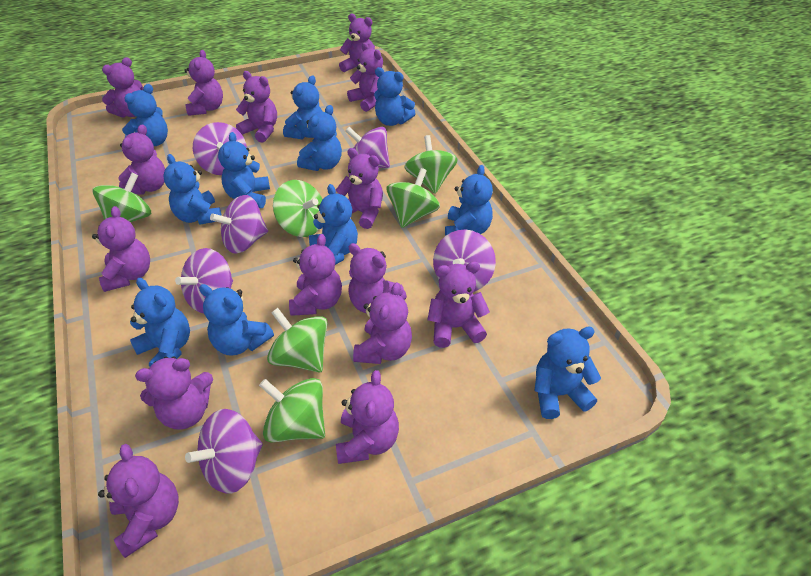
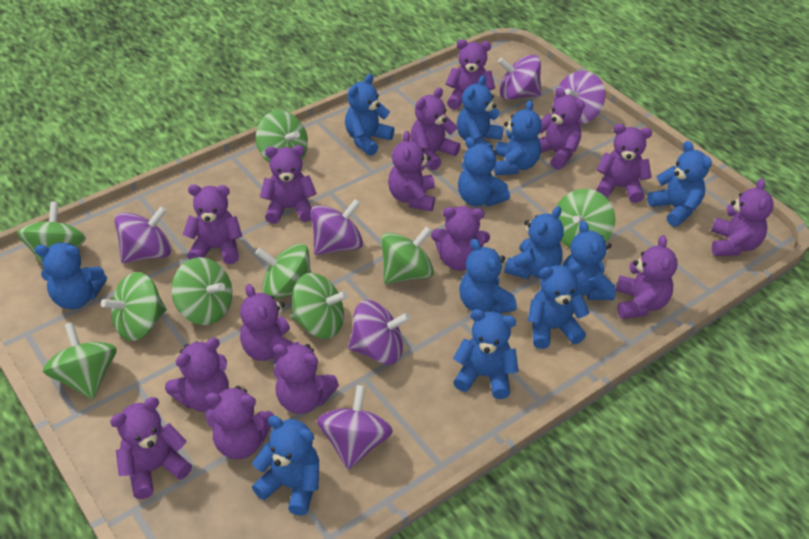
blue teddy bear: [122,84,168,146] [130,278,190,366] [163,154,222,225] [199,284,274,356] [218,132,270,208] [283,75,323,140] [297,105,342,171] [309,184,358,265] [374,67,416,126] [445,165,493,236] [535,327,601,419] = 11 -> [35,243,107,309] [252,416,319,516] [345,74,395,156] [453,309,519,399] [457,75,504,149] [458,137,510,207] [459,238,517,314] [494,100,542,175] [504,206,564,279] [528,263,589,349] [563,221,616,300] [647,141,712,227] = 12
green spinning top: [92,173,151,222] [259,378,325,443] [267,308,327,372] [273,180,323,237] [387,168,440,228] [404,135,458,194] = 6 -> [17,201,86,264] [43,322,117,399] [101,272,167,341] [171,257,232,325] [255,244,311,299] [256,110,308,163] [291,273,348,339] [381,226,434,284] [556,189,615,248] = 9

